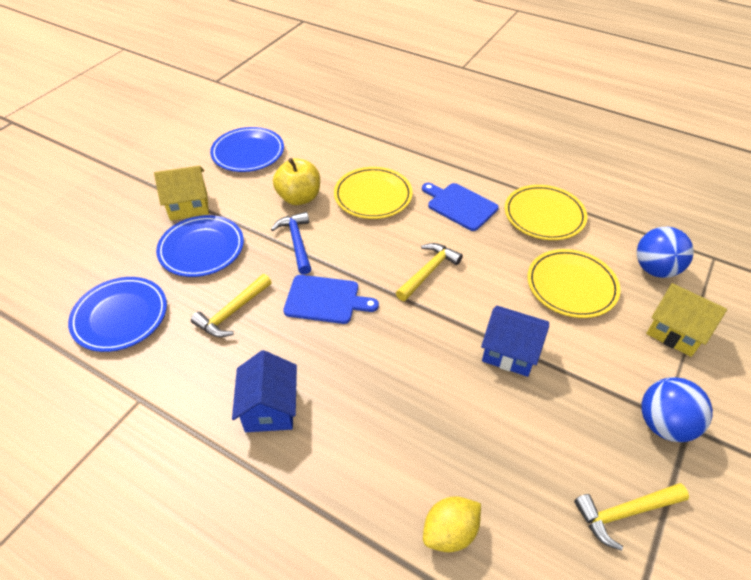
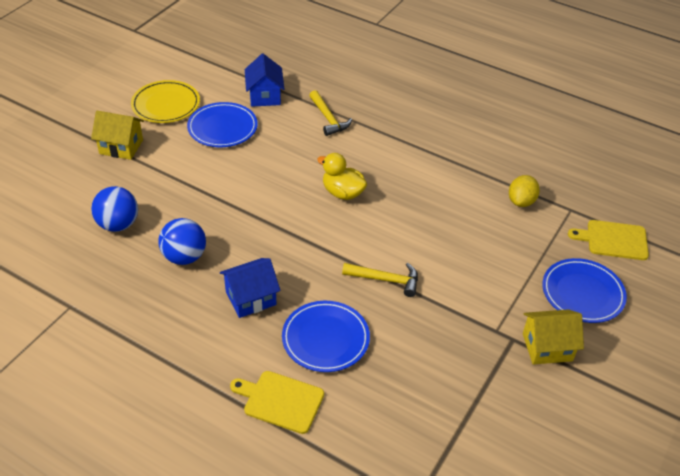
blue cutting board: [283,275,379,324] [422,183,499,231] = 2 -> none = 0
blue hammer: [271,212,311,275] = 1 -> none = 0
yellow apple: [273,158,320,205] = 1 -> none = 0
yellow cutting board: none = 0 -> [230,371,324,434] [568,220,649,260] = 2
yellow duck: none = 0 -> [317,153,367,200] = 1
yellow hammer: [191,274,272,338] [396,243,463,301] [574,483,689,551] = 3 -> [309,90,352,136] [342,263,418,297] = 2
yellow plate: [334,167,413,219] [505,185,587,240] [527,249,620,318] = 3 -> [131,80,200,123] = 1

